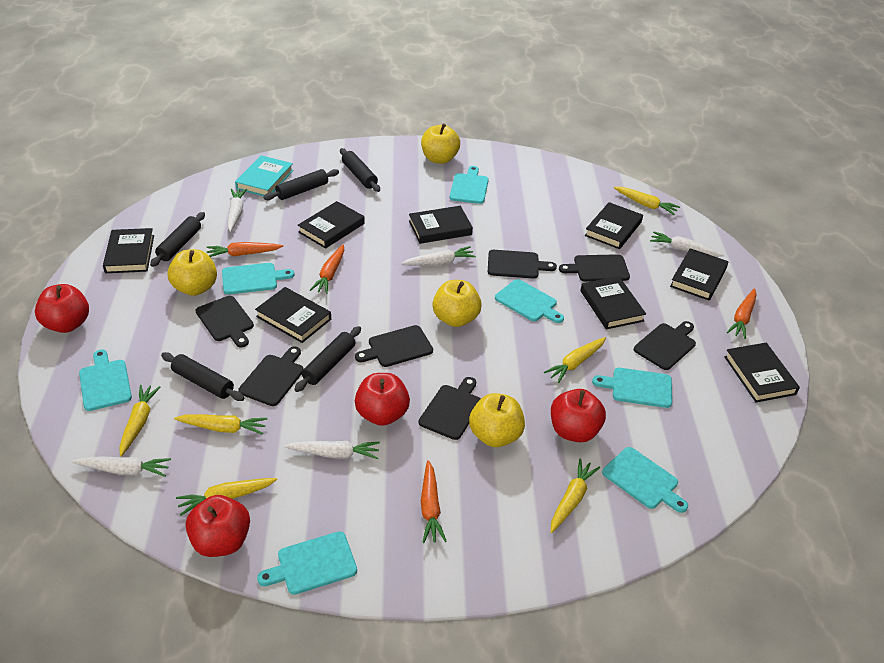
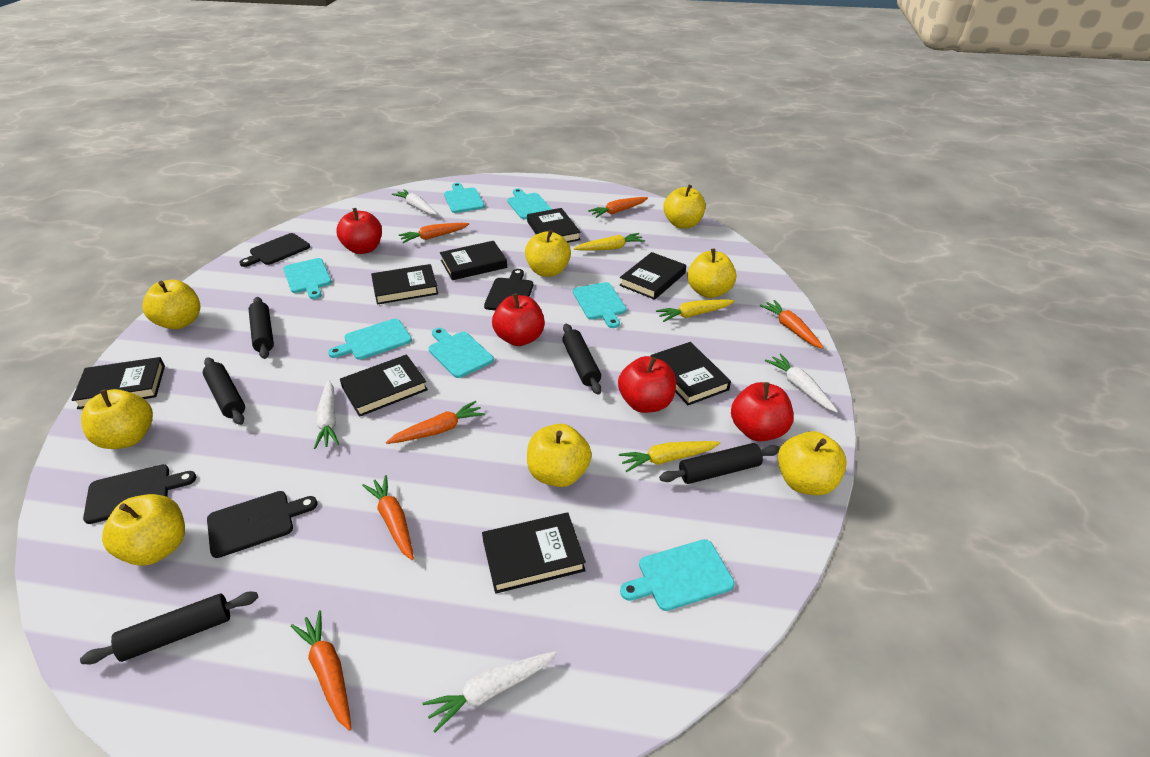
black cutting board: [195,296,254,347] [238,346,303,406] [355,325,433,367] [419,377,481,440] [488,250,557,279] [559,254,630,282] [634,321,696,370] = 7 -> [83,464,196,524] [207,491,317,558] [239,233,310,267] [484,269,533,310] = 4
orange carrot: [206,242,283,257] [310,245,344,294] [421,460,446,543] [727,289,757,339] = 4 -> [291,610,351,731] [362,475,414,560] [386,401,485,444] [399,223,469,243] [588,197,648,218] [760,300,824,349] = 6
turquoise book: [235,155,293,196] = 1 -> none = 0
white carrot: [72,456,171,477] [227,189,247,232] [285,441,380,459] [401,246,476,265] [650,232,724,257] = 5 -> [314,380,339,449] [392,189,437,215] [423,651,557,733] [765,354,838,413] = 4
yellow apple: [167,249,217,296] [421,124,460,164] [432,280,482,327] [469,393,525,447] = 4 -> [81,389,153,449] [102,494,185,566] [143,280,200,329] [525,230,571,277] [527,424,592,487] [663,185,705,229] [687,249,736,298] [778,431,847,495] = 8
yellow carrot: [119,385,160,456] [174,414,268,435] [176,478,277,516] [544,337,606,383] [551,458,600,533] [614,187,680,215] = 6 -> [574,233,645,251] [619,441,720,472] [656,299,735,322] = 3

